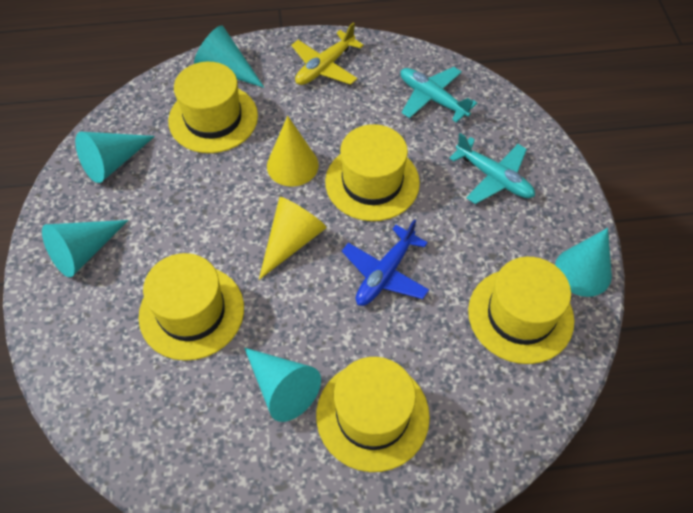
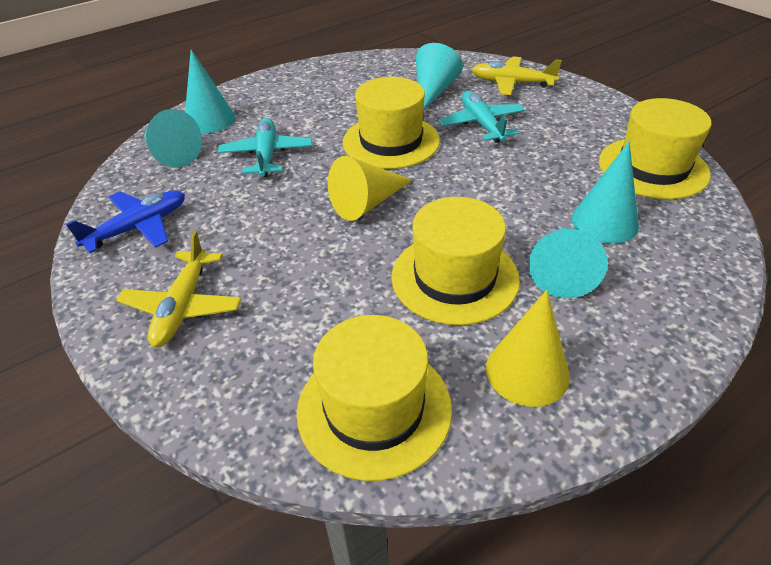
yellow hat: [138,253,244,361] [168,62,258,153] [316,357,430,472] [325,124,420,221] [468,257,574,364] = 5 -> [297,315,452,481] [343,77,440,169] [391,197,520,325] [599,98,712,199] = 4
yellow plane: [291,22,364,85] = 1 -> [116,231,242,347] [472,56,562,95] = 2

